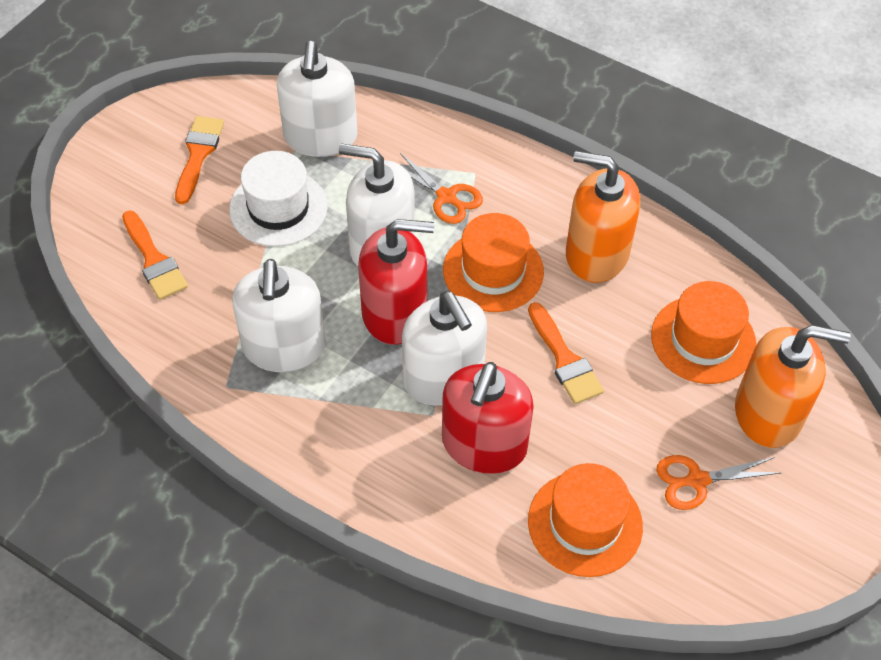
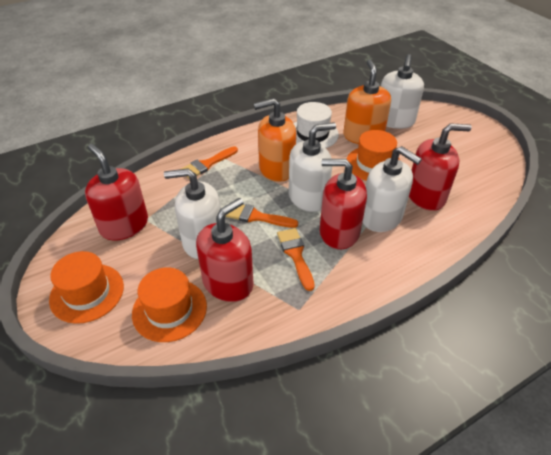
orange scissors: [400,153,483,224] [656,455,780,510] = 2 -> none = 0
red soap dispenser: [358,219,434,345] [442,362,534,474] = 2 -> [85,144,148,240] [196,198,253,302] [320,159,367,249] [409,123,472,211] = 4

